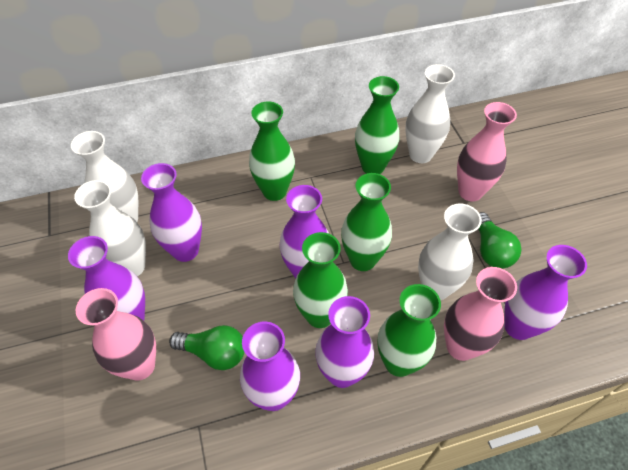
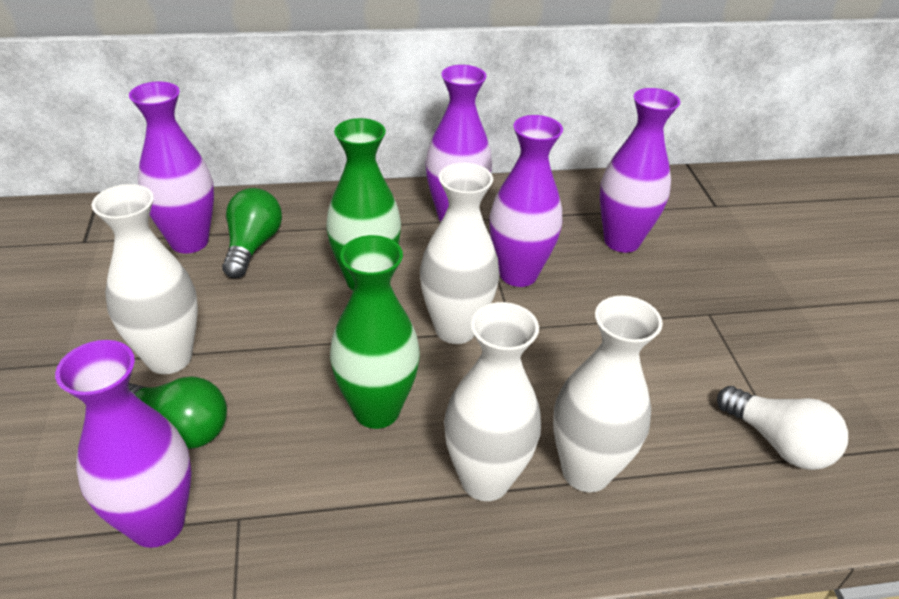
green vase: [249,102,295,201] [293,232,348,328] [341,173,392,271] [355,76,399,174] [378,284,441,377] = 5 -> [326,118,401,290] [330,235,420,429] = 2
pink vase: [76,288,156,381] [444,267,517,361] [457,102,517,201] = 3 -> none = 0
purple vase: [68,236,145,321] [141,163,202,262] [240,322,300,411] [279,185,329,278] [315,296,374,388] [504,245,587,340] = 6 -> [55,340,192,548] [129,81,214,254] [425,65,492,222] [490,115,563,287] [600,88,680,253] = 5
white light bulb: none = 0 -> [717,386,848,470] = 1

